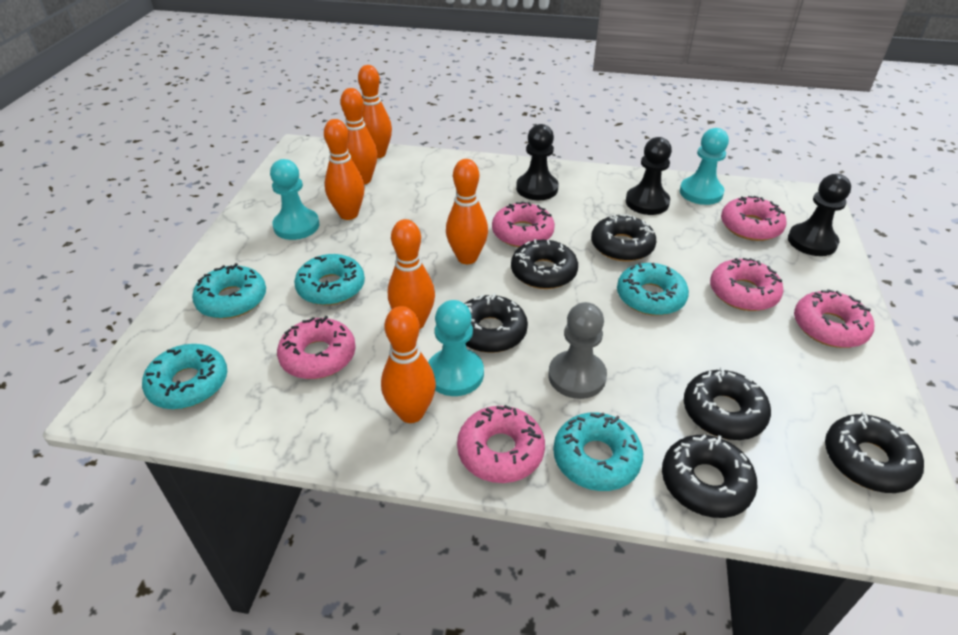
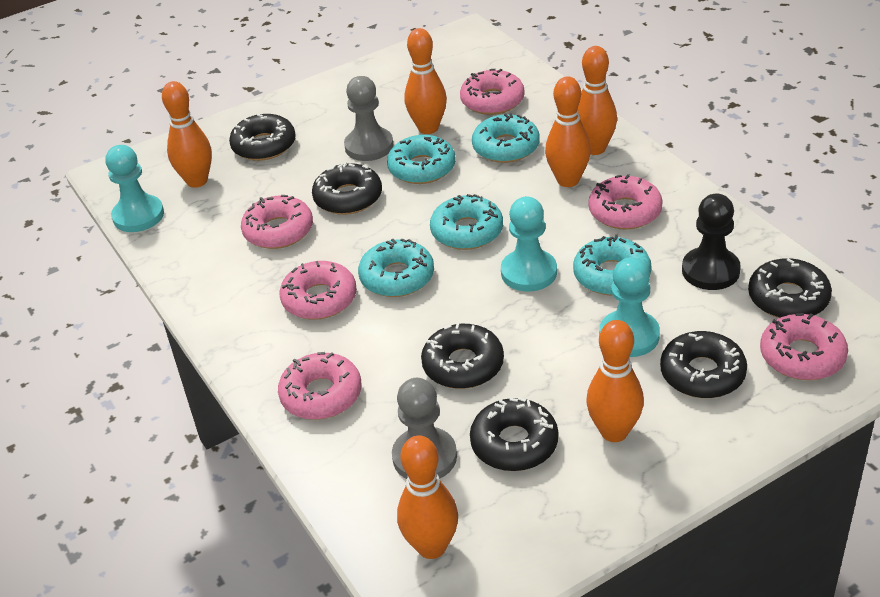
black pawn: [516,124,559,200] [626,137,672,215] [788,174,851,256] = 3 -> [682,194,741,290] = 1
grey pawn: [548,302,607,399] = 1 -> [344,76,394,161] [392,378,457,479] = 2

